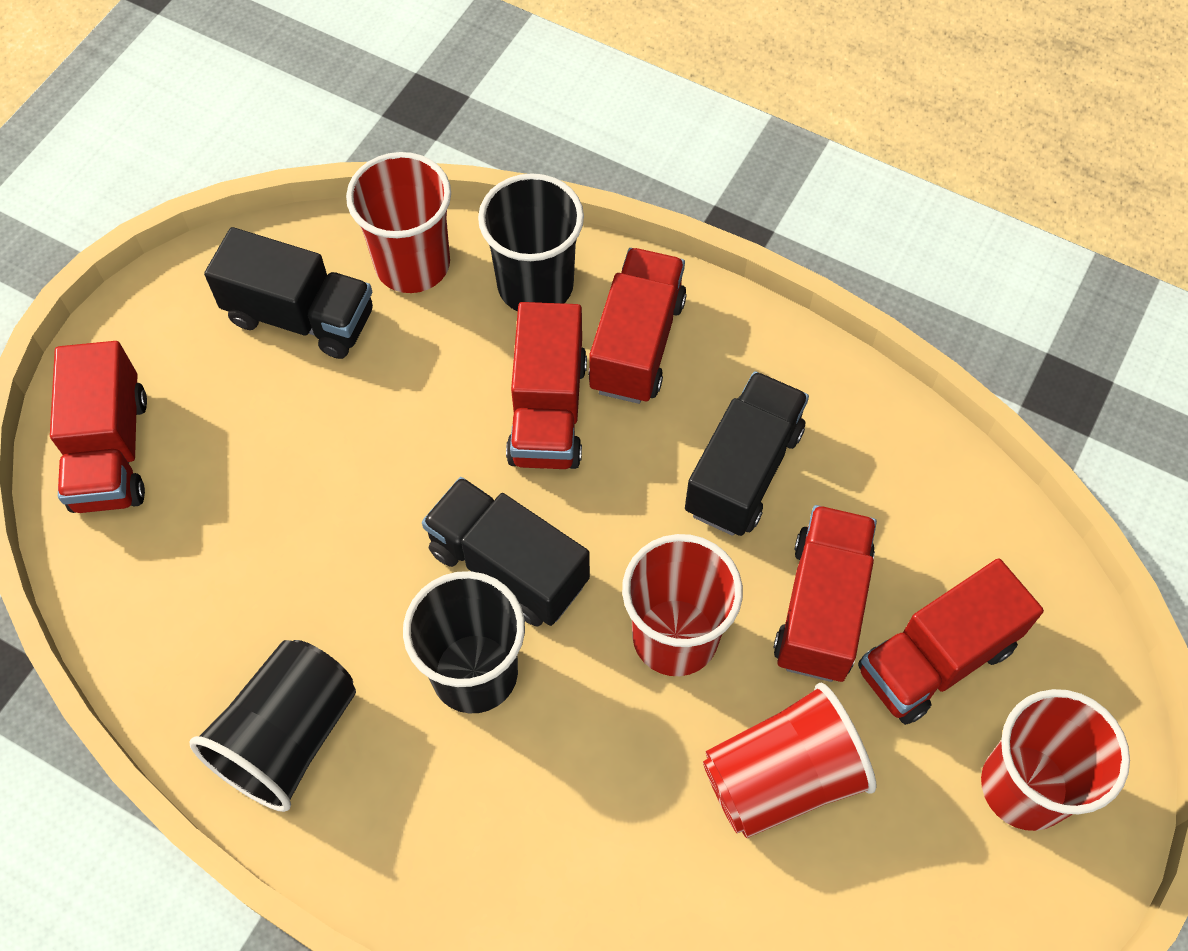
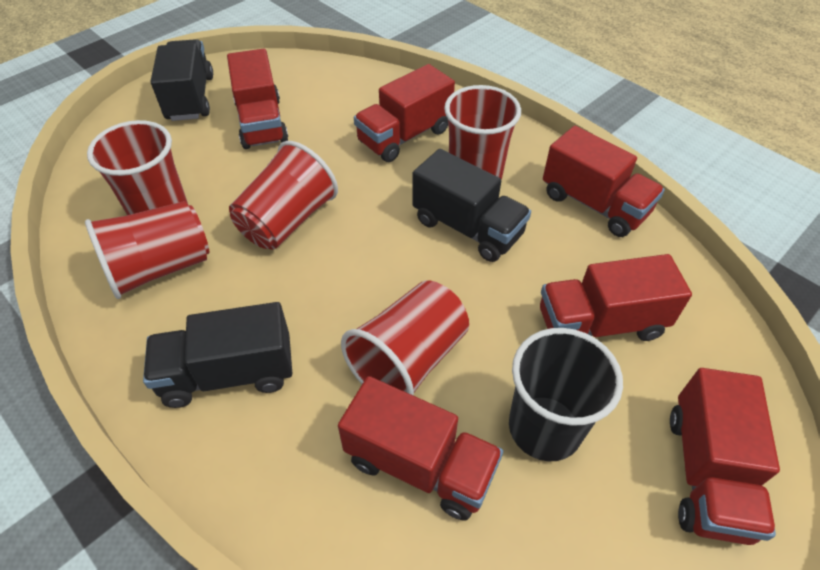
black cup: [190,640,356,812] [403,571,525,713] [478,173,584,311] = 3 -> [509,328,623,461] = 1
red cup: [346,152,451,293] [622,534,743,676] [703,683,877,838] [981,689,1130,831] = 4 -> [85,201,209,299] [87,120,188,215] [229,141,338,250] [341,280,469,395] [444,85,521,179] = 5
red truck: [50,341,147,513] [506,302,587,469] [588,248,687,404] [774,505,877,682] [858,558,1044,725] = 5 -> [227,49,288,149] [338,376,503,521] [354,64,455,162] [540,254,692,341] [543,126,665,237] [670,368,780,545] = 6

